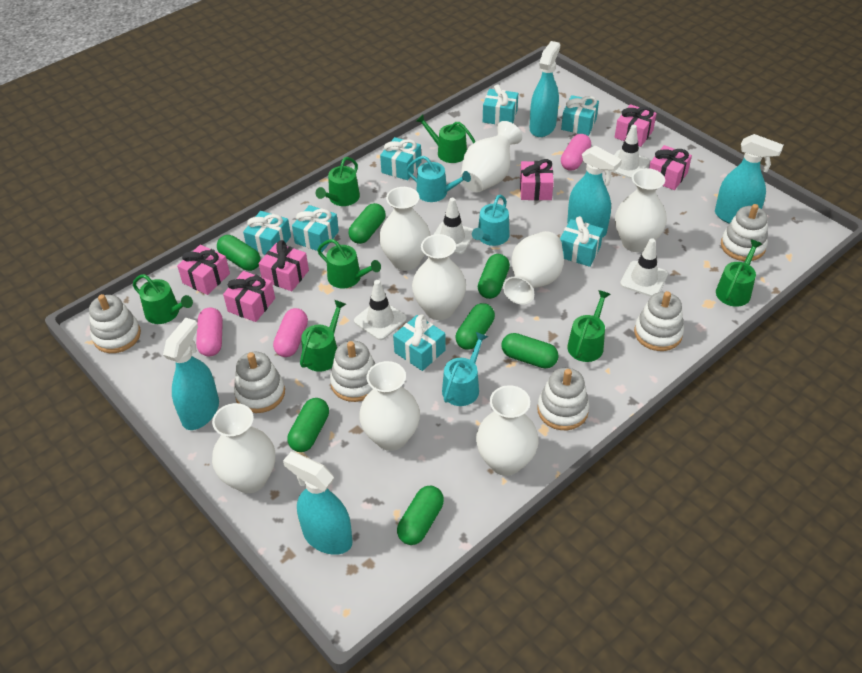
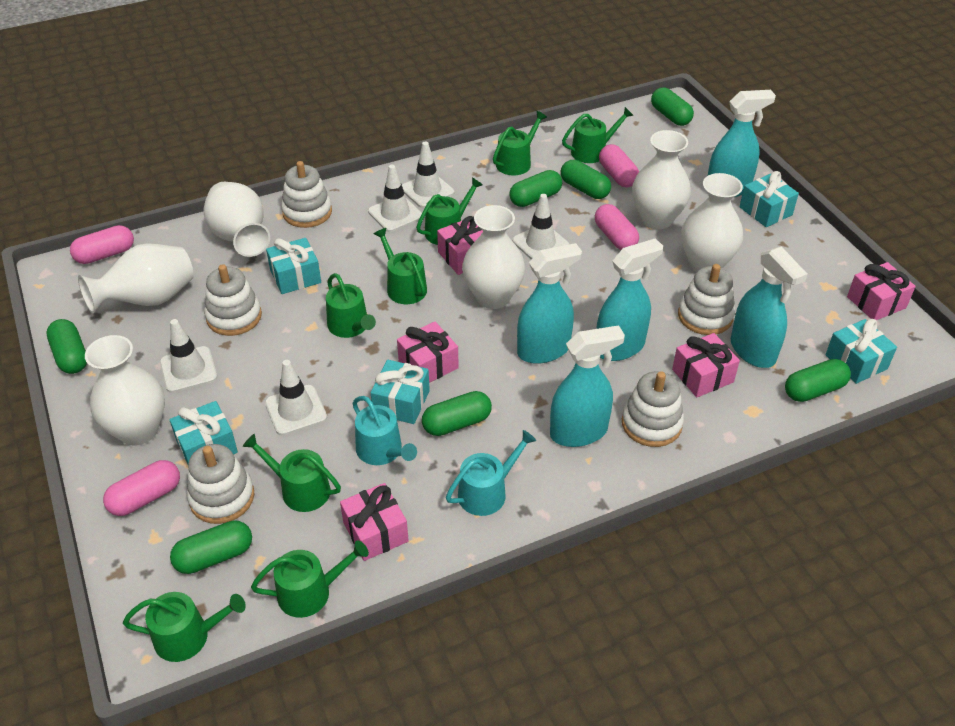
green watering can: [133,274,193,324] [300,300,346,372] [316,157,360,206] [317,239,381,288] [416,114,475,163] [567,290,610,362] [716,240,762,307] = 7 -> [123,592,246,662] [242,434,341,512] [251,540,369,618] [326,273,376,338] [374,228,427,304] [416,177,483,245] [493,111,547,175] [562,107,634,163] = 8
pink capsule: [196,308,223,356] [273,308,308,357] [561,134,591,171] = 3 -> [70,225,134,264] [103,460,180,516] [595,204,639,250] [599,144,639,188] = 4
pink gift: [177,245,230,295] [223,271,275,322] [259,240,309,291] [520,159,554,200] [615,104,657,147] [649,145,692,190] = 6 -> [340,483,409,561] [397,322,459,383] [437,216,483,275] [672,333,740,397] [847,262,916,320] = 5
turquoise gift: [243,211,291,255] [292,205,339,252] [380,137,421,180] [393,314,446,371] [483,84,518,125] [560,216,604,267] [561,95,599,136] = 7 -> [169,401,238,464] [266,238,321,294] [371,360,430,424] [740,171,799,227] [825,319,897,384] = 5
turquoise watering can: [406,156,471,202] [442,332,488,406] [472,195,510,246] = 3 -> [352,396,417,465] [446,430,536,516] = 2
white stacking toy: [89,294,141,353] [234,352,285,413] [330,341,375,402] [537,368,589,430] [634,291,684,351] [721,204,768,261] = 6 -> [187,444,254,524] [204,264,262,336] [281,161,332,228] [622,371,684,447] [678,264,735,335] = 5
white traffic cone: [354,280,407,340] [433,198,474,254] [610,125,650,179] [620,238,668,297] = 4 -> [160,319,217,393] [265,360,327,435] [368,165,422,232] [402,141,454,208] [512,194,569,259] = 5
white vase: [212,403,275,493] [359,361,420,451] [379,187,431,271] [412,234,466,320] [460,121,522,192] [476,385,539,476] [503,231,564,305] [615,168,667,252] = 8 -> [78,243,194,313] [85,335,165,446] [204,182,270,257] [462,205,525,309] [632,130,691,229] [681,173,743,272] = 6

